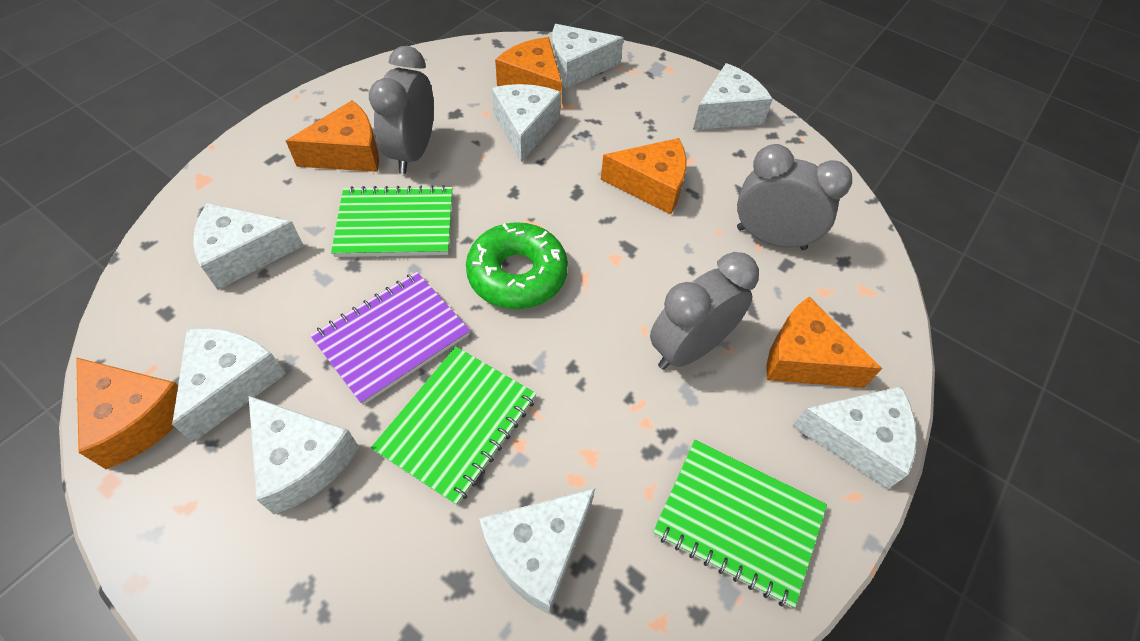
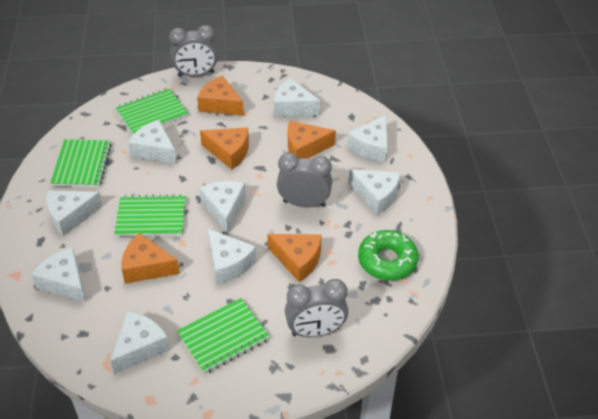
green notebook: [331,185,452,257] [371,347,536,505] [653,440,827,608] = 3 -> [50,139,112,187] [114,194,186,236] [115,88,188,135] [177,298,270,374] = 4
purple notebook: [310,272,470,405] = 1 -> none = 0
white cheese: [172,328,286,443] [193,203,304,290] [249,396,359,514] [479,488,595,614] [492,84,561,163] [552,24,624,88] [693,63,773,130] [792,386,917,489] = 8 -> [31,247,86,302] [46,190,103,236] [110,311,170,374] [128,120,177,164] [199,181,246,233] [208,229,256,284] [274,78,320,117] [347,115,387,162] [349,169,400,215] = 9

